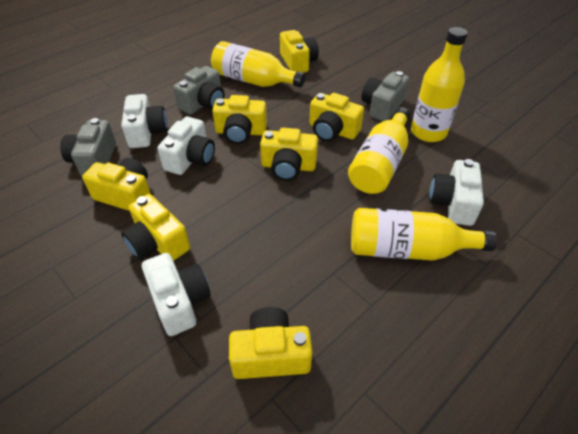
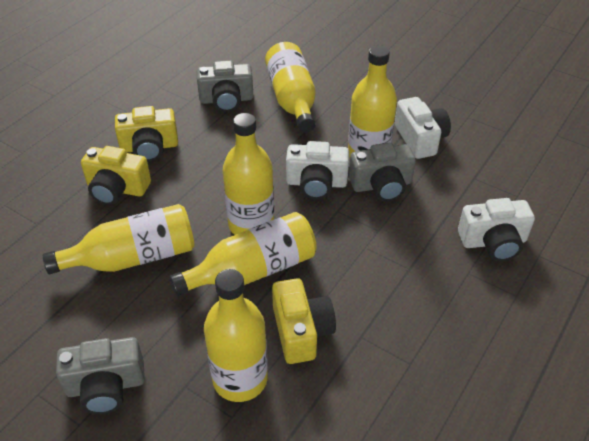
white camera: [121,94,168,148] [142,253,211,336] [157,117,215,175] [429,159,484,226] = 4 -> [286,141,349,200] [395,97,451,159] [458,198,535,261] = 3
yellow bottle: [211,41,306,88] [348,107,411,194] [351,208,497,261] [411,27,468,142] = 4 -> [43,204,195,274] [169,212,317,296] [204,269,268,402] [223,113,274,235] [265,42,316,133] [348,45,397,157] = 6
yellow camera: [82,158,151,211] [121,194,190,261] [212,95,267,144] [229,307,312,379] [260,128,318,181] [280,30,319,73] [309,93,364,142] = 7 -> [81,146,151,205] [115,106,178,162] [272,278,336,364] = 3

